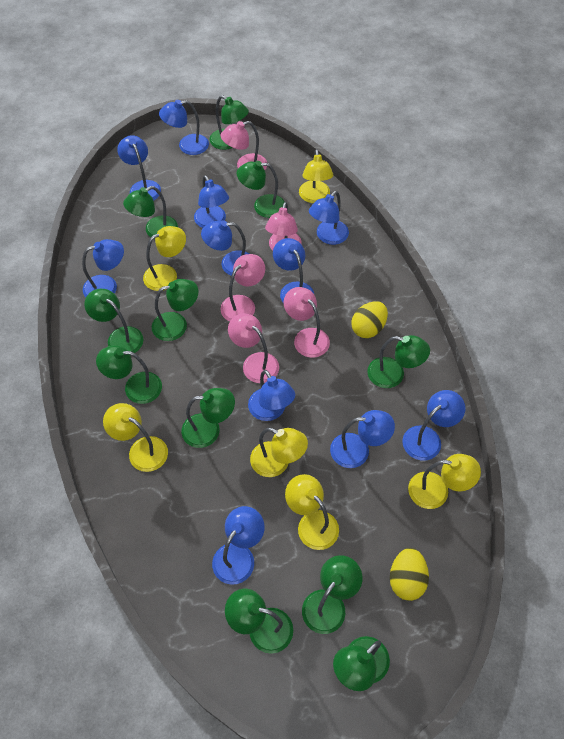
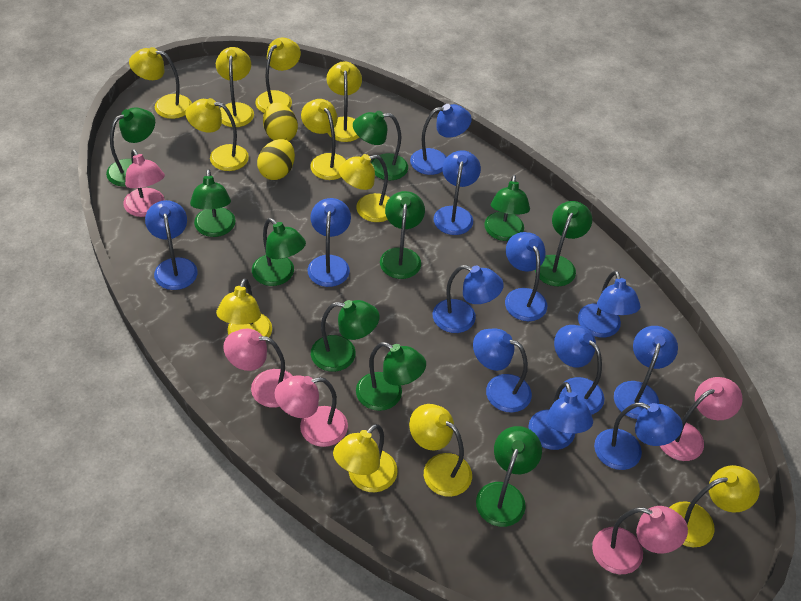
blue lamp: [82,239,124,297] [117,135,161,201] [159,100,209,155] [194,175,229,228] [201,220,249,276] [212,506,265,585] [248,370,295,421] [273,238,314,303] [309,191,349,245] [330,410,395,468] [402,390,465,461] = 11 -> [145,200,198,290] [308,198,351,287] [410,104,472,175] [433,265,504,333] [434,150,481,235] [473,328,532,412] [505,232,547,321] [528,382,593,450] [554,325,604,415] [578,270,641,338] [594,402,683,470] [614,326,678,419] = 12
green lamp: [84,289,143,353] [96,345,162,404] [123,186,178,239] [152,279,198,341] [181,388,235,448] [210,95,249,150] [225,589,293,654] [237,161,285,218] [302,555,363,634] [333,636,390,691] [367,335,430,388] = 11 -> [106,107,155,187] [190,169,236,237] [252,218,306,286] [311,300,379,372] [353,111,408,180] [356,342,426,411] [380,191,425,279] [476,426,542,527] [484,175,530,241] [535,201,592,286] = 10
yellow lamp: [103,403,168,472] [143,226,186,291] [250,428,308,477] [285,474,339,550] [299,149,333,203] [408,454,481,509] = 6 -> [129,47,192,119] [186,98,249,171] [216,47,254,127] [216,278,272,337] [255,37,301,113] [301,99,346,180] [327,61,362,142] [333,424,397,492] [339,154,390,222] [409,404,472,497] [669,465,760,547] = 11

